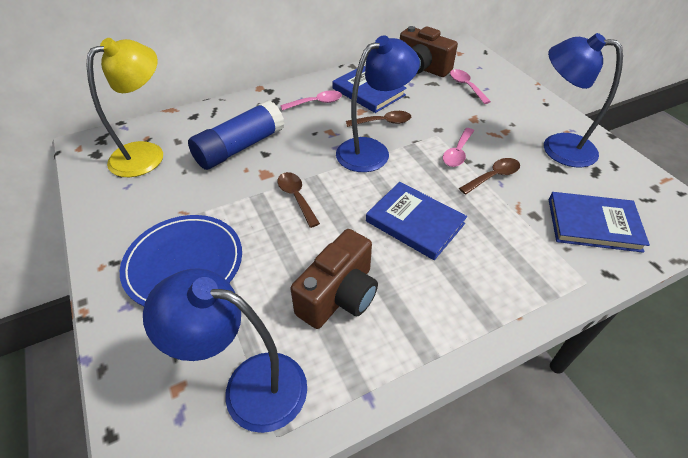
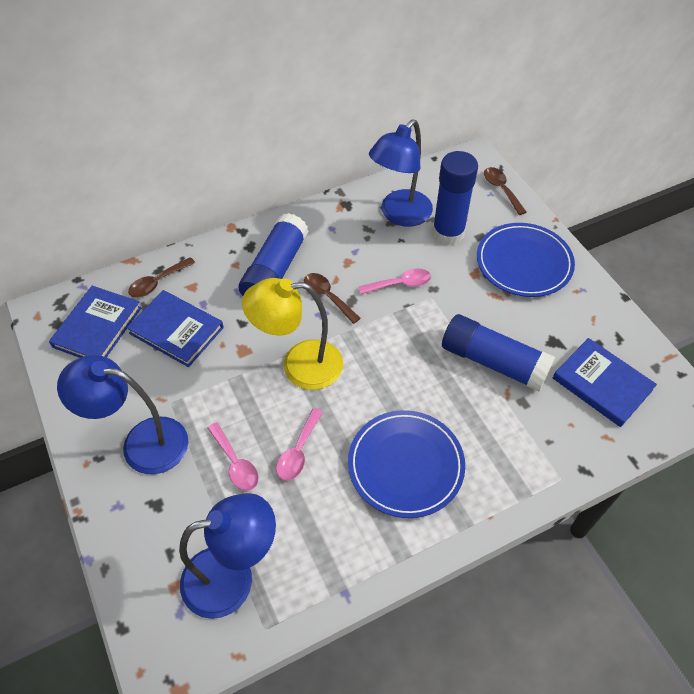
blue glue stick: [188,101,285,170] = 1 -> [238,213,309,296] [432,151,478,245] [442,314,555,392] = 3
blue plate: [120,215,242,306] = 1 -> [348,410,465,518] [477,223,575,297] = 2
brown camera: [291,229,378,329] [400,26,458,77] = 2 -> none = 0

